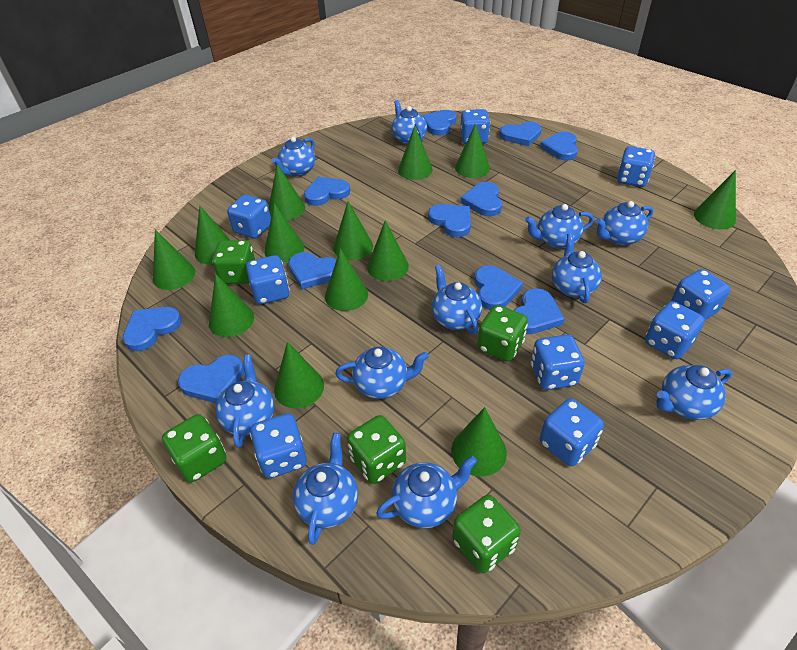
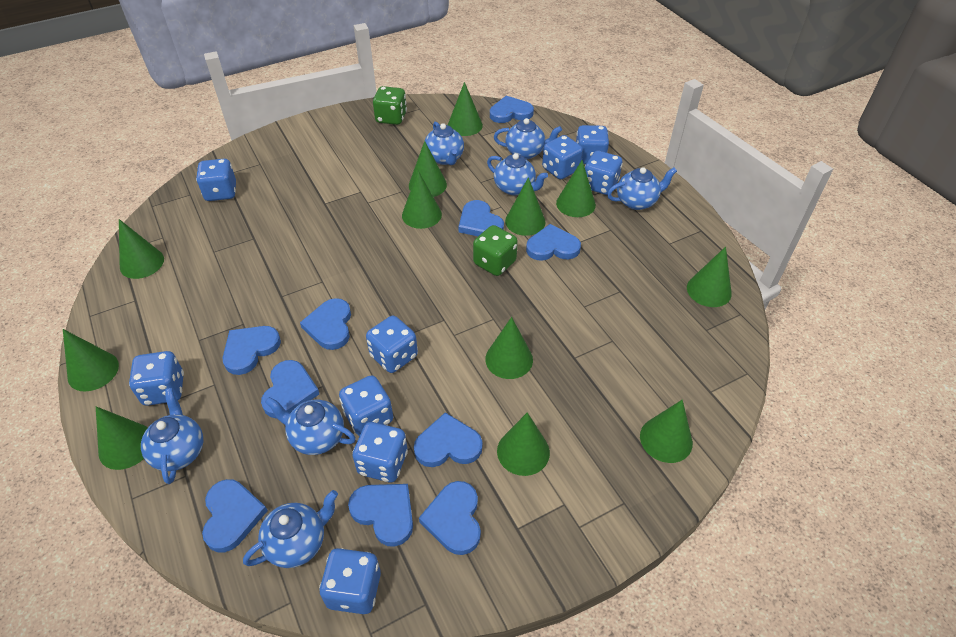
blue heart: [123,307,182,351] [178,355,244,403] [288,252,336,289] [304,177,350,206] [422,110,457,136] [428,204,471,237] [461,182,502,216] [474,265,523,310] [499,122,542,146] [514,288,565,334] [540,131,578,160] = 11 -> [202,479,268,552] [223,326,281,375] [261,360,319,418] [300,298,351,350] [348,484,413,547] [414,412,482,467] [419,481,481,555] [459,200,504,236] [490,96,534,123] [526,224,581,261] = 10
blue teapot: [215,355,274,448] [272,137,316,177] [293,433,358,545] [335,347,429,399] [376,456,477,528] [392,100,427,145] [432,265,482,335] [525,204,594,249] [552,233,602,303] [596,201,653,246] [657,365,732,420] = 11 -> [141,388,203,484] [243,490,338,568] [265,397,356,455] [425,122,464,165] [487,153,548,195] [494,118,562,159] [607,167,677,210] = 7
green cone: [153,230,195,290] [195,205,230,264] [209,274,254,337] [264,203,304,262] [269,164,305,220] [274,342,324,408] [325,249,368,311] [333,201,373,260] [367,220,409,281] [398,126,433,180] [451,407,507,477] [455,123,490,178] [694,170,736,230] = 13 -> [63,329,119,391] [96,406,148,470] [119,219,164,279] [402,171,442,229] [409,141,447,197] [448,82,483,136] [485,317,533,379] [497,412,550,476] [505,177,546,236] [556,160,596,217] [640,400,693,463] [687,247,732,307] = 12
green dice: [162,414,226,482] [212,240,255,284] [347,415,406,484] [453,495,521,573] [477,305,528,362] = 5 -> [373,86,407,125] [473,225,518,276] = 2

